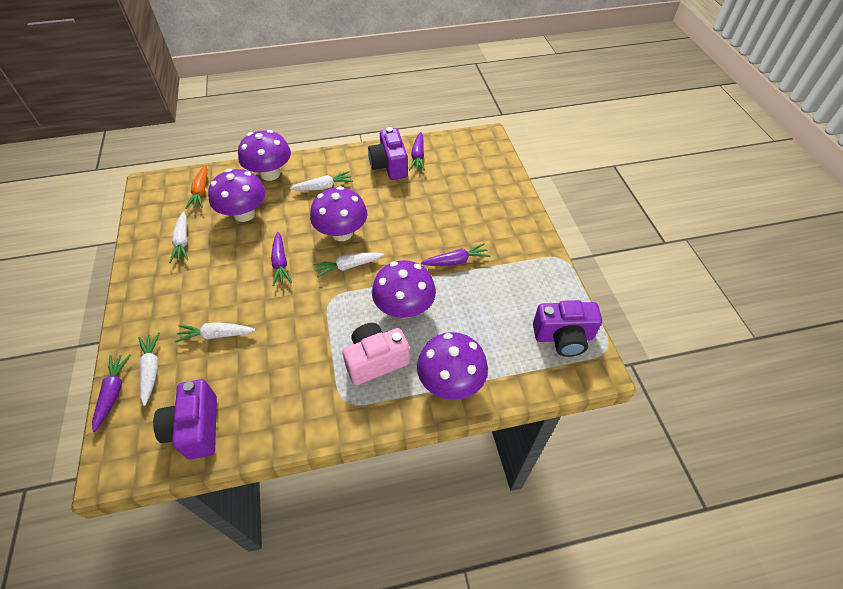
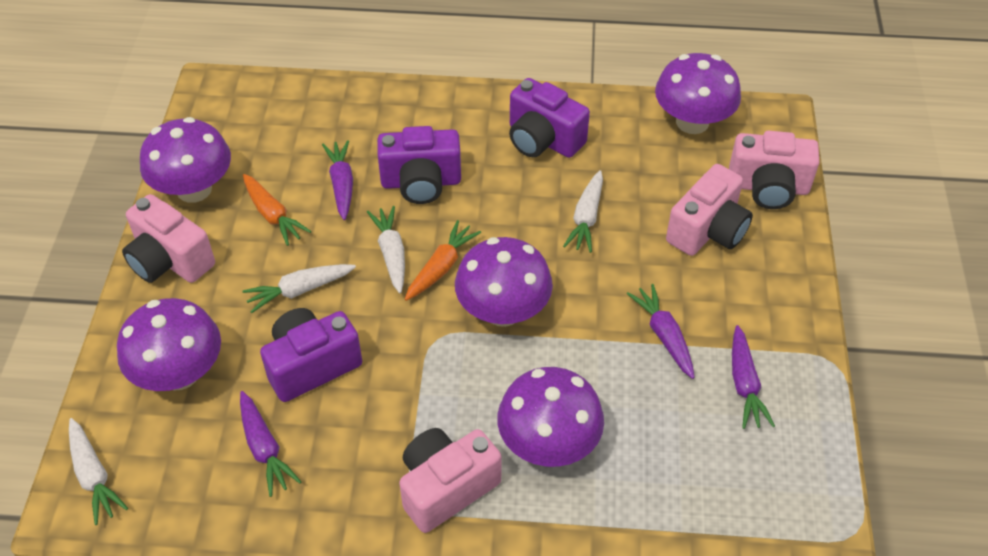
orange carrot: [186,165,208,209] = 1 -> [243,174,311,246] [405,220,481,301] = 2
pink camera: [342,323,410,385] = 1 -> [122,194,215,283] [399,428,502,533] [666,164,753,256] [729,131,820,209] = 4
white carrot: [138,333,160,406] [169,212,188,263] [175,322,256,343] [290,171,353,191] [313,253,384,278] = 5 -> [69,418,128,525] [242,264,356,313] [367,206,405,293] [563,170,603,253] = 4

